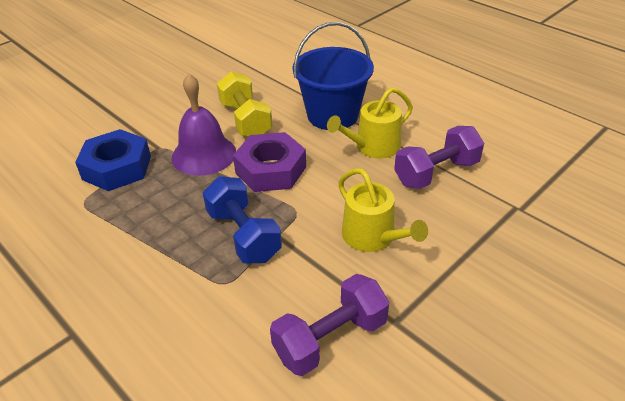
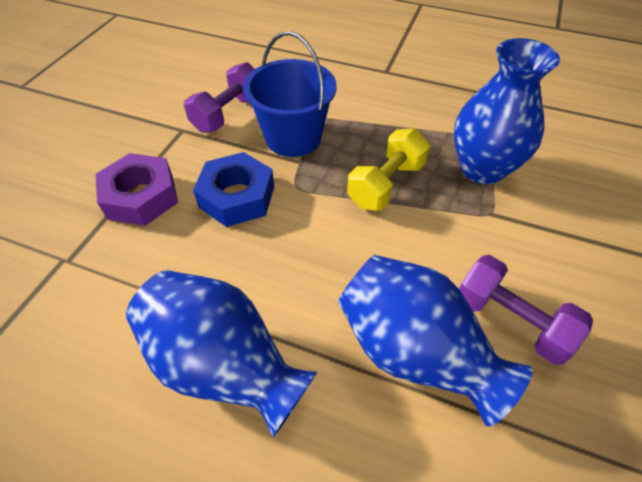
blue dumbbell: [203,176,282,263] = 1 -> none = 0
blue vase: none = 0 -> [126,270,317,437] [338,255,532,426] [454,38,560,184] = 3
purple bell: [172,74,236,176] = 1 -> none = 0
yellow watering can: [327,87,413,158] [338,168,428,252] = 2 -> none = 0

